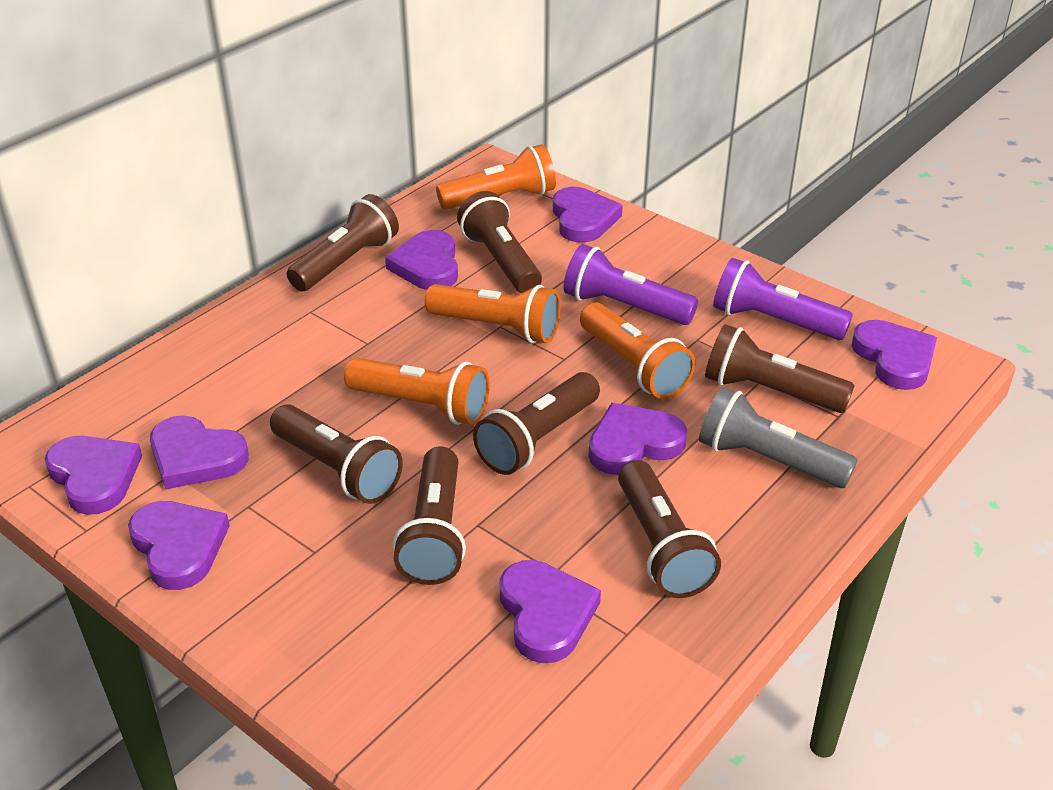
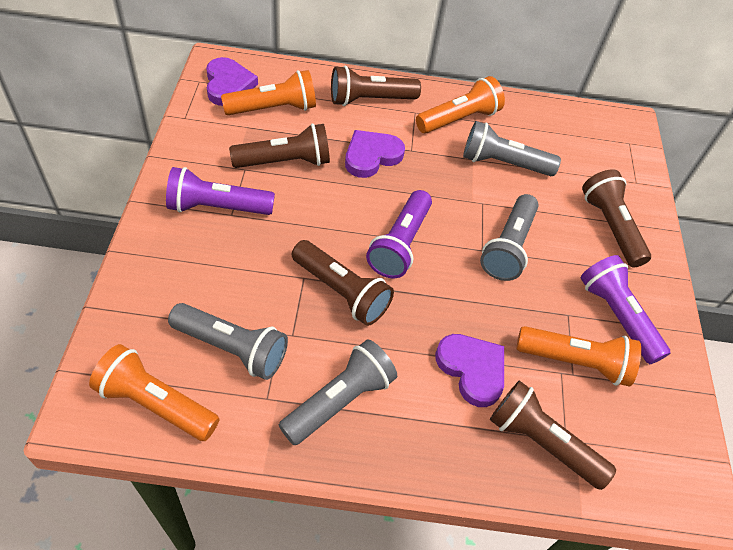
brown flashlight: [270,404,403,504] [287,194,399,291] [393,446,466,585] [457,191,542,293] [473,372,600,475] [618,460,721,598] [705,324,855,413] = 7 -> [229,123,330,168] [292,240,394,326] [331,66,421,106] [490,380,616,490] [582,169,651,267] = 5
grey flashlight: [699,387,857,488] = 1 -> [168,303,288,380] [279,340,397,445] [463,121,561,176] [480,194,538,281] = 4
purple flashlight: [563,244,698,325] [713,258,853,340] = 2 -> [166,167,275,215] [366,190,432,278] [581,255,670,364] = 3
purple heart: [45,436,142,515] [128,501,230,590] [150,415,249,489] [385,230,458,290] [499,560,601,663] [553,187,623,242] [588,403,687,475] [852,320,937,390] = 8 -> [206,57,258,106] [345,130,405,178] [435,334,504,407] = 3

